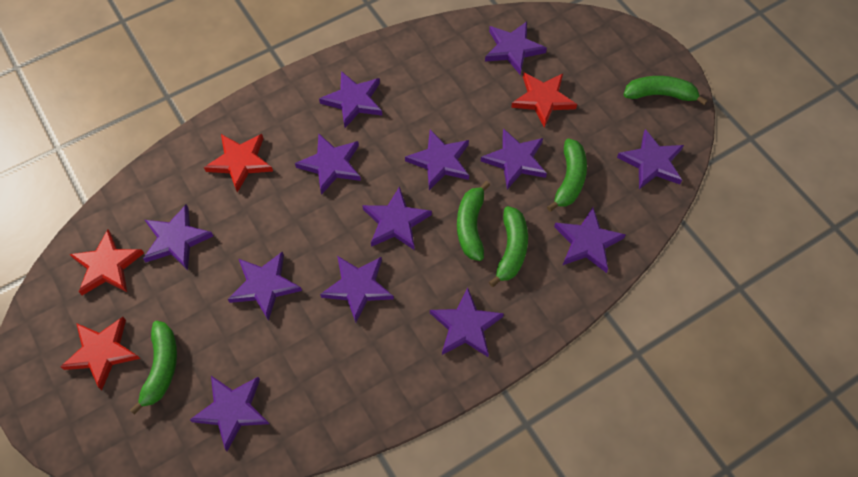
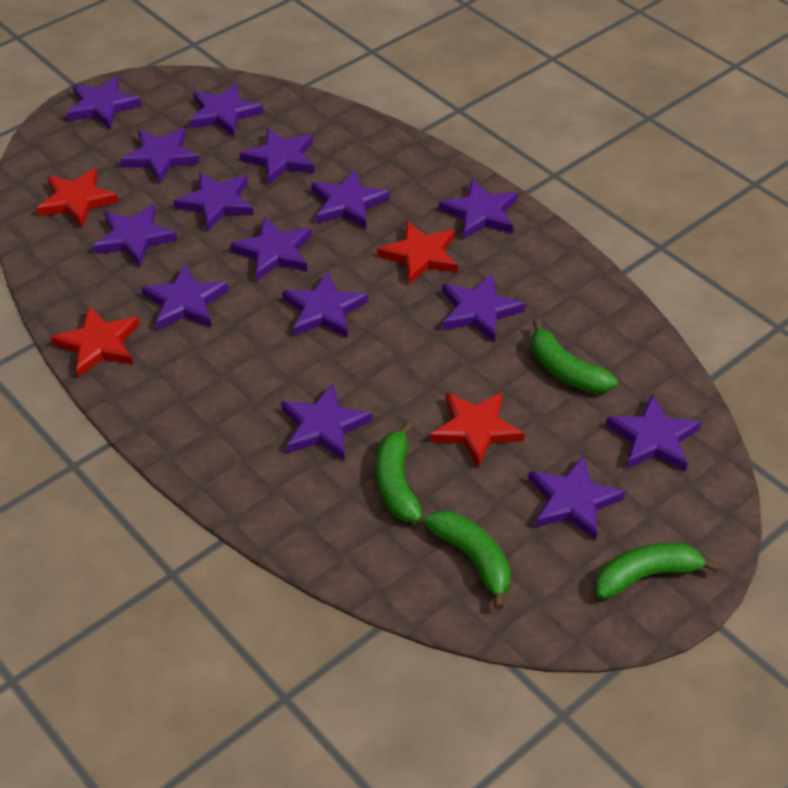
green banana: [130,321,177,415] [457,181,490,261] [489,206,528,287] [547,138,587,212] [623,76,708,105] = 5 -> [376,422,423,522] [424,511,511,609] [531,319,618,393] [595,543,720,599] = 4
purple star: [143,204,213,270] [190,376,269,451] [228,251,302,321] [295,134,361,195] [319,71,382,128] [320,256,394,323] [362,186,432,250] [405,129,469,190] [430,287,504,357] [481,128,547,189] [485,22,547,75] [554,207,626,273] [617,129,684,189] = 13 -> [66,76,142,129] [93,204,177,267] [120,128,200,184] [142,264,229,330] [174,172,253,231] [189,83,263,137] [230,217,312,281] [239,128,314,184] [281,383,372,461] [282,272,368,338] [311,169,390,229] [439,179,518,240] [442,274,525,342] [529,455,625,541] [606,394,701,472] = 15

